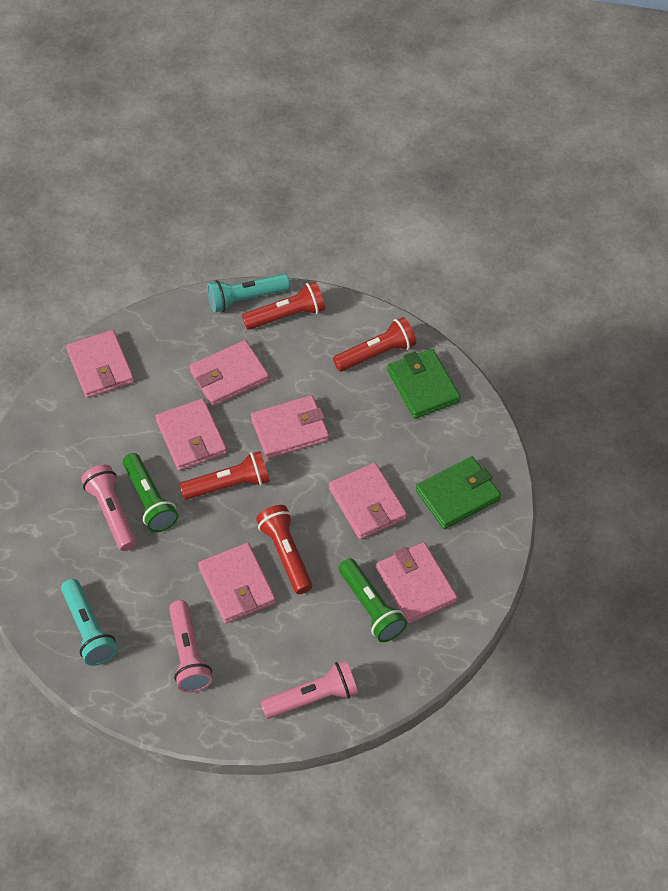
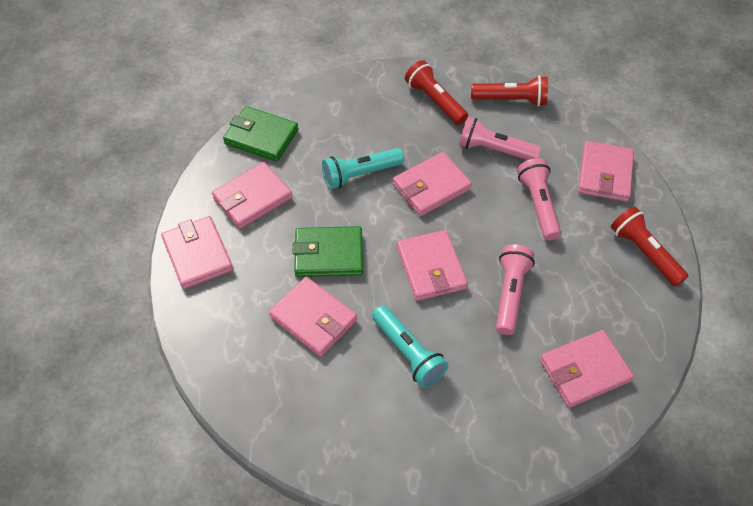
green flashlight: [123,453,178,532] [339,558,407,642] = 2 -> none = 0
red flashlight: [180,451,270,500] [242,282,325,330] [256,505,312,594] [333,317,416,372] = 4 -> [405,60,468,125] [471,76,548,107] [611,207,688,287] = 3

